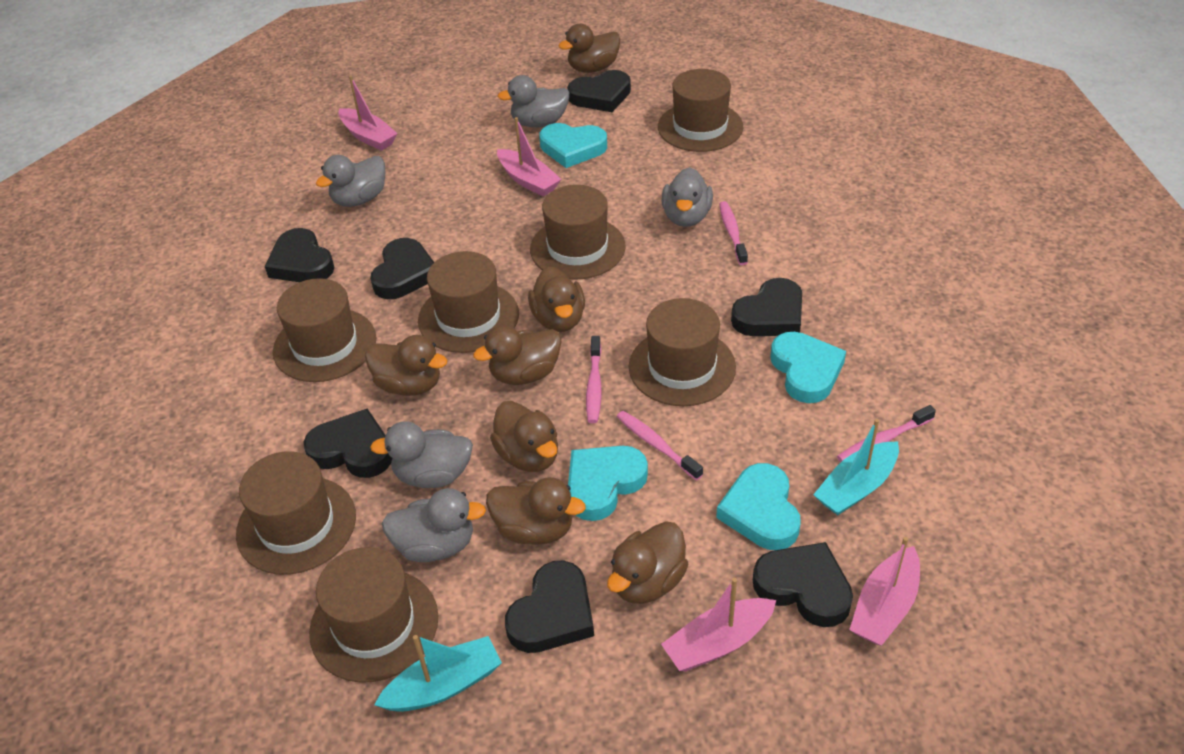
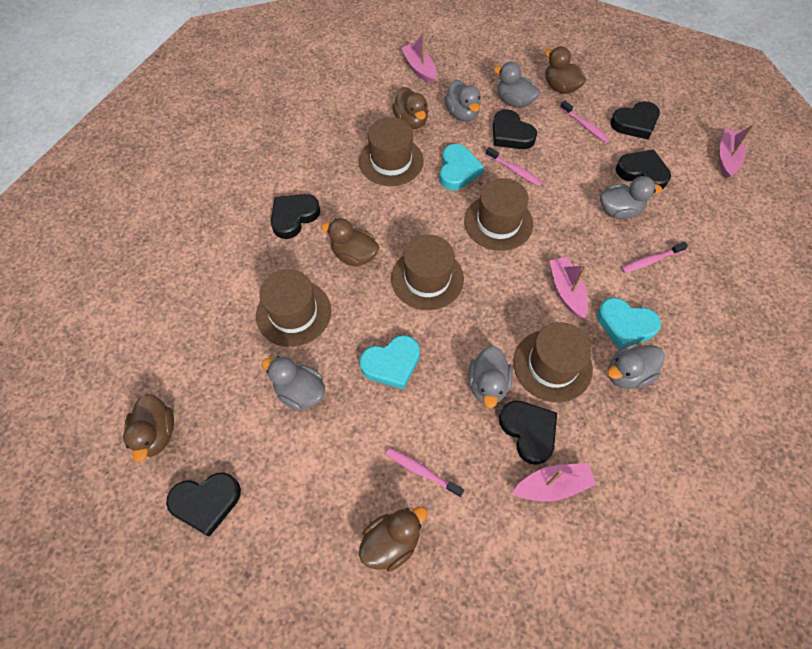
black heart: [265,228,334,282] [303,408,392,478] [370,238,434,299] [505,561,594,653] [567,70,631,112] [731,278,802,336] [753,542,853,627] = 7 -> [166,473,241,537] [271,194,320,239] [493,109,537,149] [499,401,557,465] [610,101,660,140] [616,149,671,189] = 6
brown duck: [365,335,447,396] [473,325,562,385] [486,477,586,545] [490,401,558,472] [528,266,585,332] [558,24,620,73] [607,521,689,604] = 7 -> [123,394,174,462] [321,218,379,267] [359,507,428,572] [392,87,429,129] [545,46,586,94] = 5
brown hat: [236,451,356,575] [273,278,376,382] [309,547,438,683] [418,251,519,353] [530,185,626,280] [629,298,736,406] [658,69,743,152] = 7 -> [256,269,331,347] [359,117,424,186] [391,235,464,310] [464,178,533,251] [513,322,593,403] = 5
grey duck: [316,155,385,207] [370,421,473,488] [382,488,486,562] [498,75,569,127] [661,167,713,227] = 5 -> [262,356,325,411] [444,79,481,122] [468,346,513,408] [493,62,540,108] [600,176,662,219] [607,343,665,389] = 6
turquoise boat: [374,635,502,712] [813,419,899,515] = 2 -> none = 0
turquoise heart: [539,123,607,168] [568,446,648,521] [716,463,801,550] [770,332,846,403] = 4 -> [359,335,420,390] [439,144,484,190] [597,298,661,349] = 3

